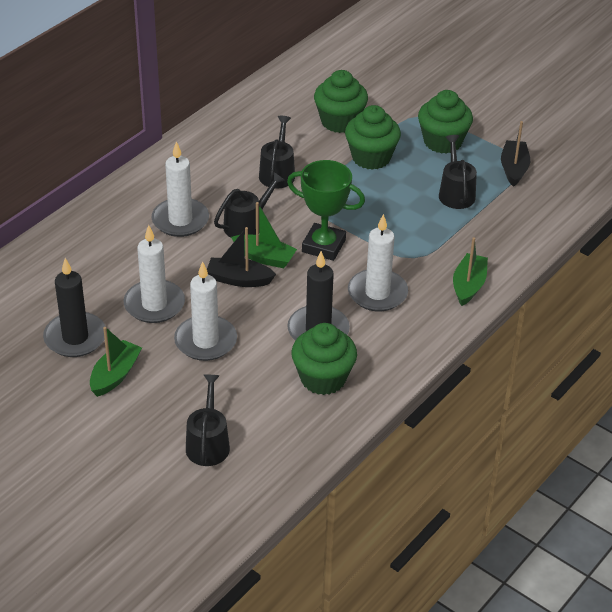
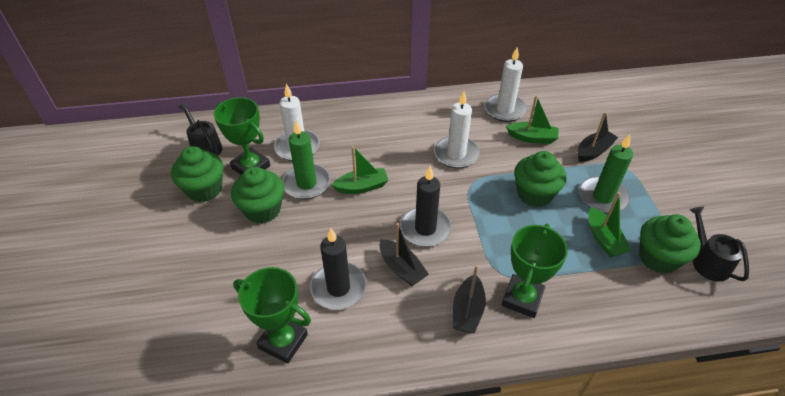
black boat: [207,227,276,287] [501,121,530,187] = 2 -> [380,223,429,286] [453,265,486,333] [577,112,618,162] = 3
black watering can: [186,375,230,466] [214,172,284,238] [259,116,295,189] [439,135,477,209] = 4 -> [178,102,223,156] [689,207,749,282] = 2
green candle: none = 0 -> [282,120,331,199] [579,134,633,214] = 2
green trophy: [287,160,365,261] = 1 -> [214,97,270,175] [233,267,311,364] [502,224,568,318] = 3
white candle: [124,225,185,323] [152,141,209,237] [174,261,237,361] [348,214,408,312] = 4 -> [274,84,320,161] [434,91,480,169] [484,47,527,122] = 3

